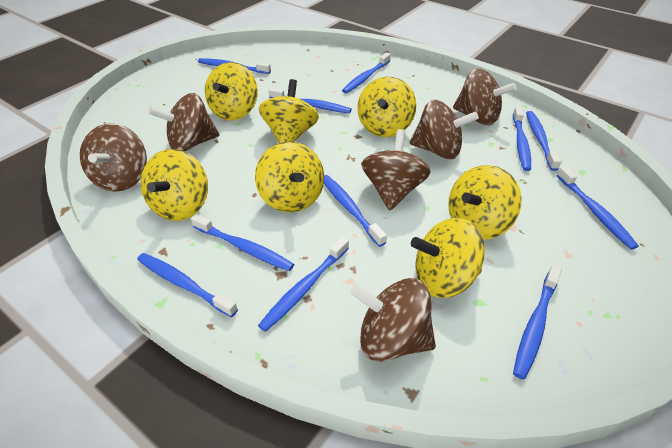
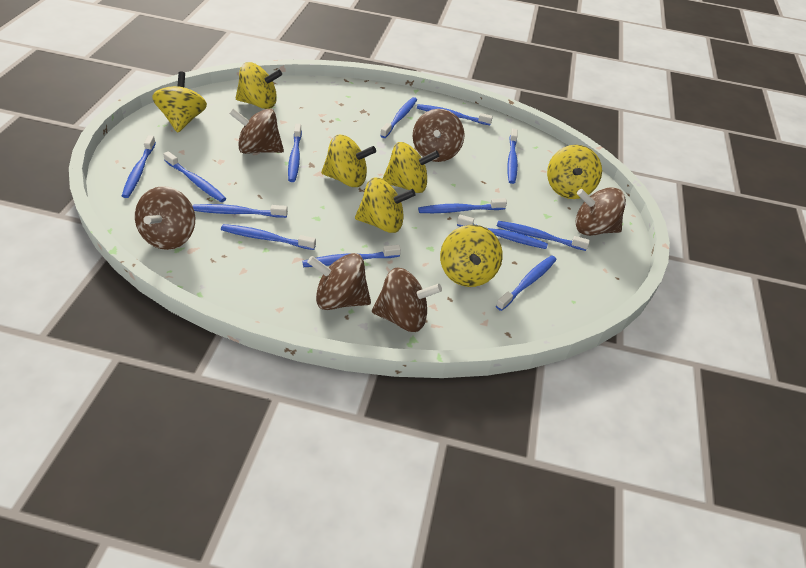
blue toothbrush: [137,253,238,317] [191,214,294,271] [198,58,271,74] [258,237,349,332] [269,87,352,114] [324,175,387,247] [342,52,391,94] [513,107,531,171] [513,265,562,380] [526,111,561,171] [557,166,639,250] = 11 -> [122,135,156,198] [163,151,226,202] [192,204,288,218] [221,224,316,250] [288,124,302,182] [302,245,401,267] [380,97,417,138] [417,104,493,125] [418,198,507,213] [457,215,548,249] [496,255,557,311] [497,221,590,251] [507,129,518,184] = 13

